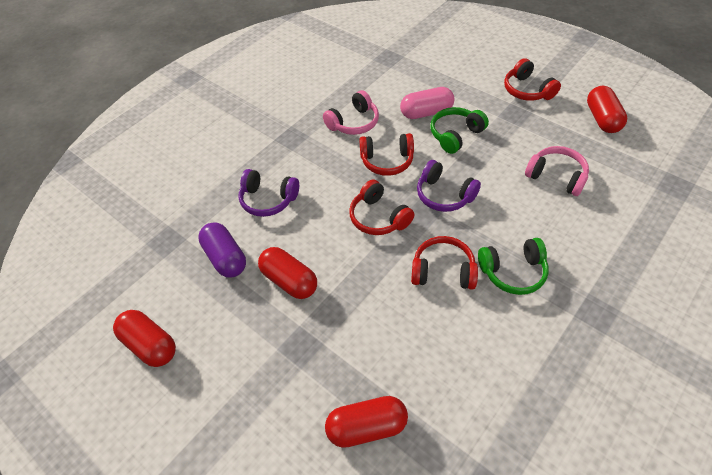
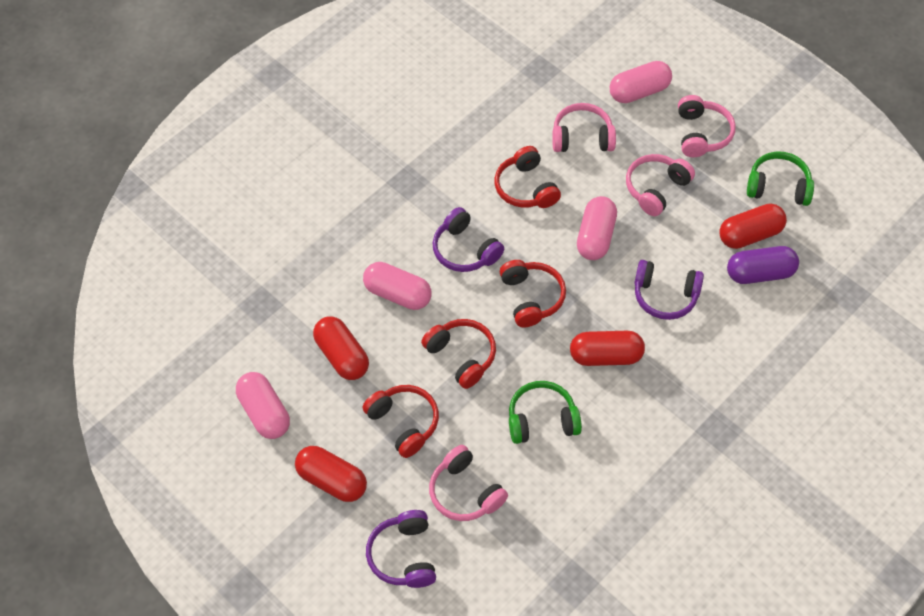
pink capsule: [400,87,454,119] = 1 -> [236,372,290,439] [363,262,432,310] [577,196,617,260] [610,61,672,103] = 4
pink headphones: [323,90,379,135] [525,146,589,196] = 2 -> [429,445,508,521] [552,103,616,152] [626,154,695,216] [678,95,736,157] = 4
purple headphones: [239,169,299,217] [417,160,481,212] = 2 -> [366,510,436,588] [433,207,504,272] [634,260,704,320] = 3

